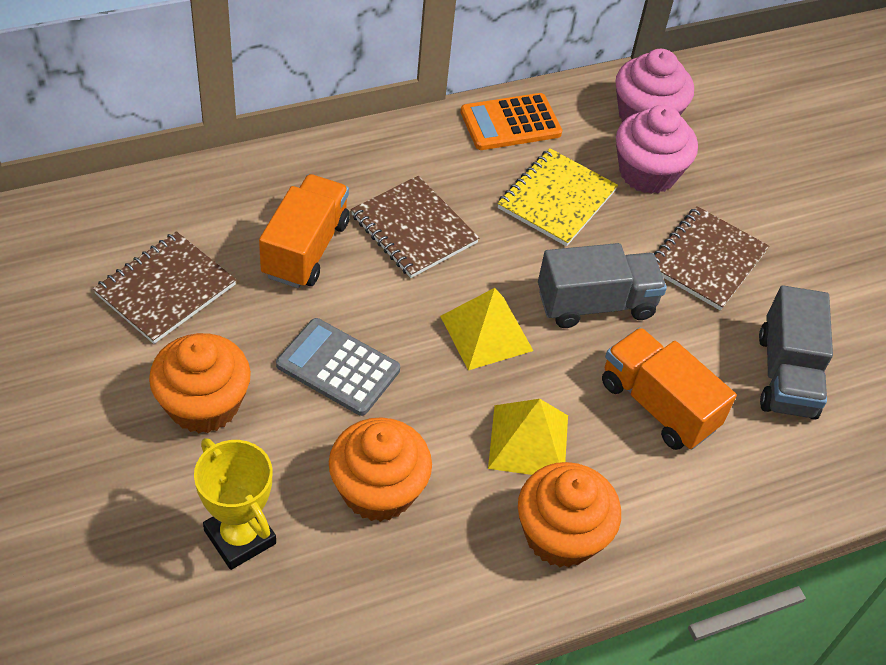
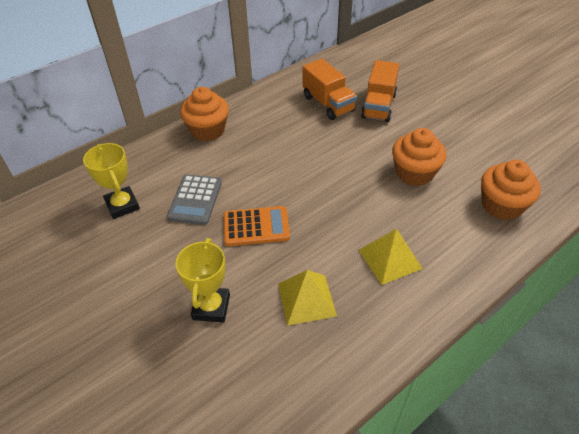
brown notebook: [93,231,236,344] [351,176,479,278] [654,206,769,310] = 3 -> none = 0
grey truck: [538,243,667,328] [759,285,833,419] = 2 -> none = 0
pink cupcake: [616,49,694,122] [616,105,698,194] = 2 -> none = 0
yellow notebook: [497,148,618,246] = 1 -> none = 0
yellow trophy: [194,438,276,570] = 1 -> [83,143,140,219] [175,238,230,322] = 2

